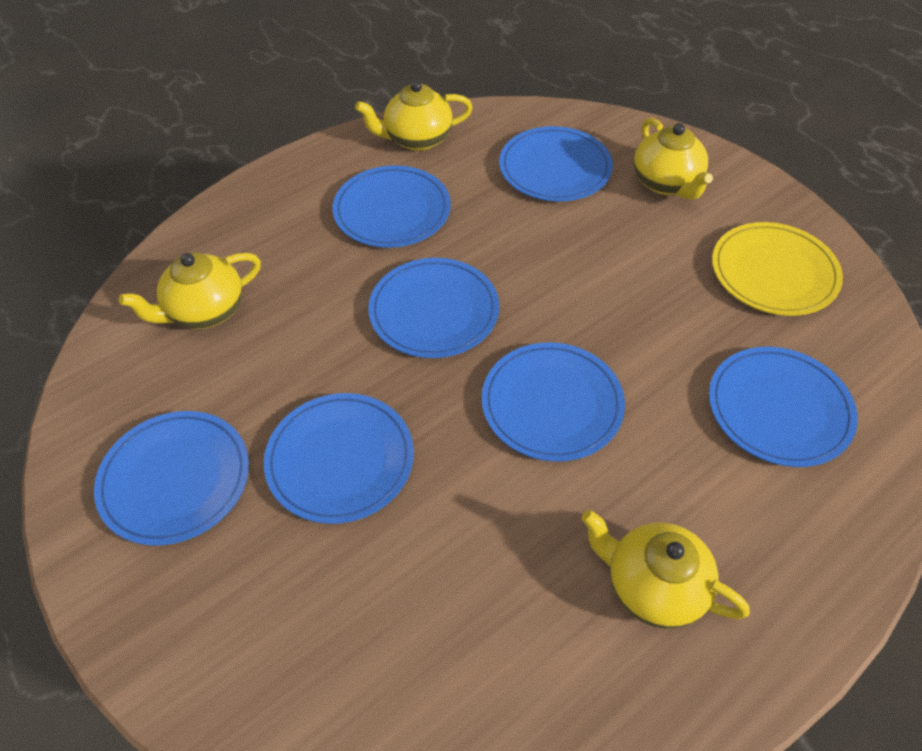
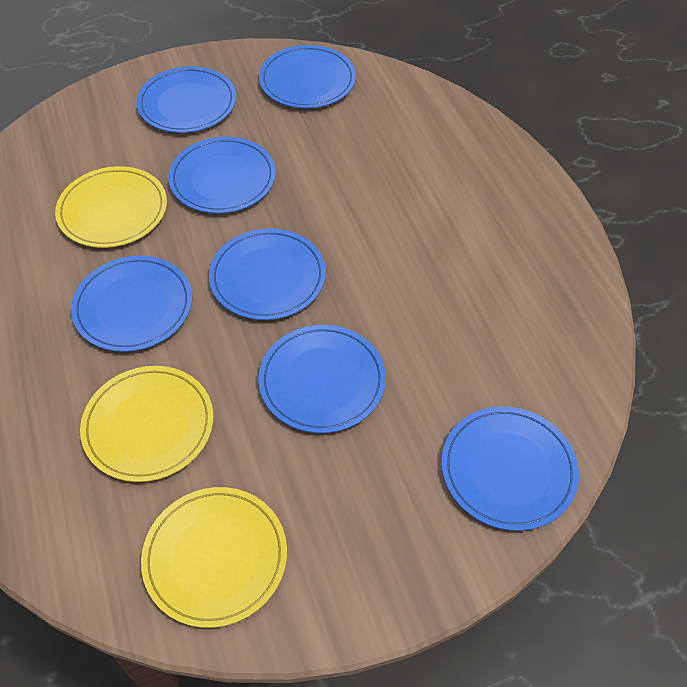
yellow plate: [712,222,843,316] = 1 -> [55,166,167,248] [80,366,213,482] [141,487,287,628] = 3
yellow teapot: [119,252,261,329] [355,80,473,151] [582,510,750,629] [634,117,713,200] = 4 -> none = 0

